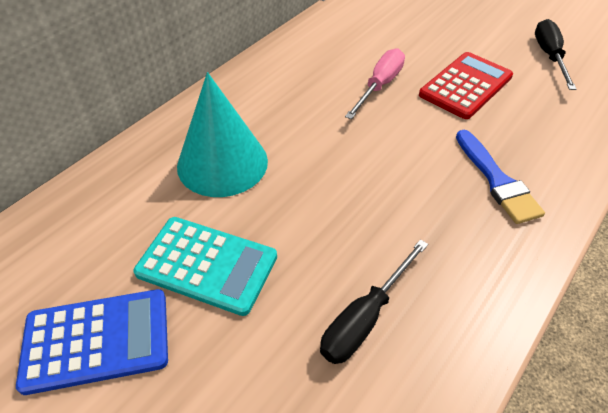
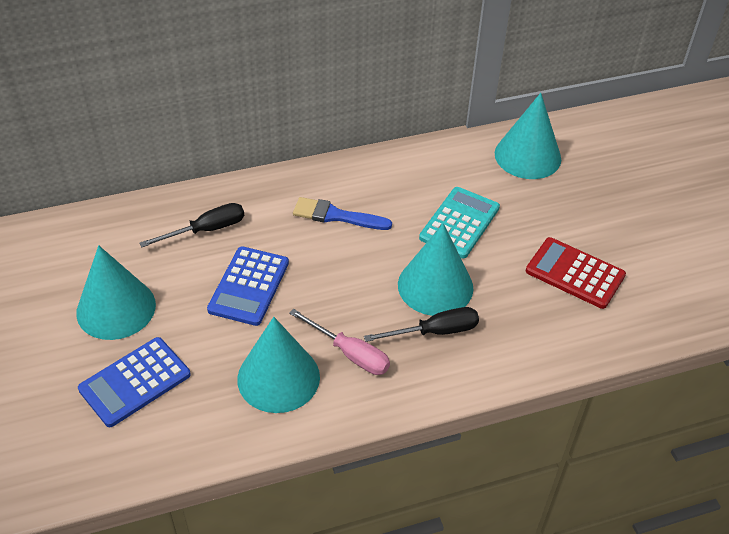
blue calculator: [16,289,168,395] = 1 -> [78,337,191,427] [207,246,289,326] = 2
turquoise cone: [177,72,268,197] = 1 -> [76,245,156,340] [237,317,320,413] [398,223,473,316] [495,93,561,179] = 4

